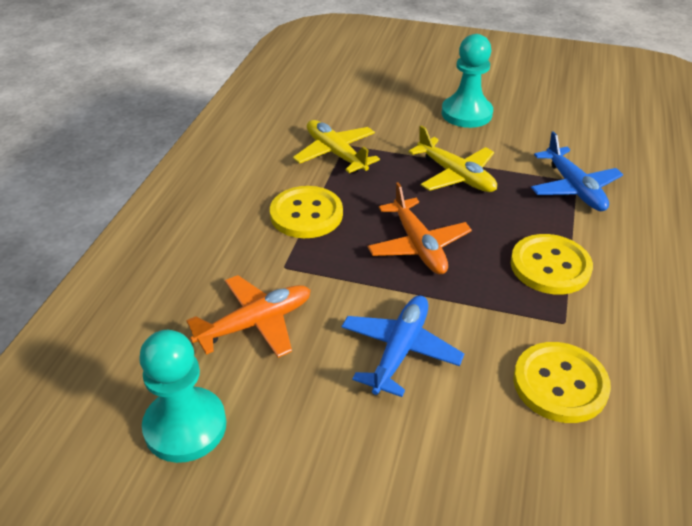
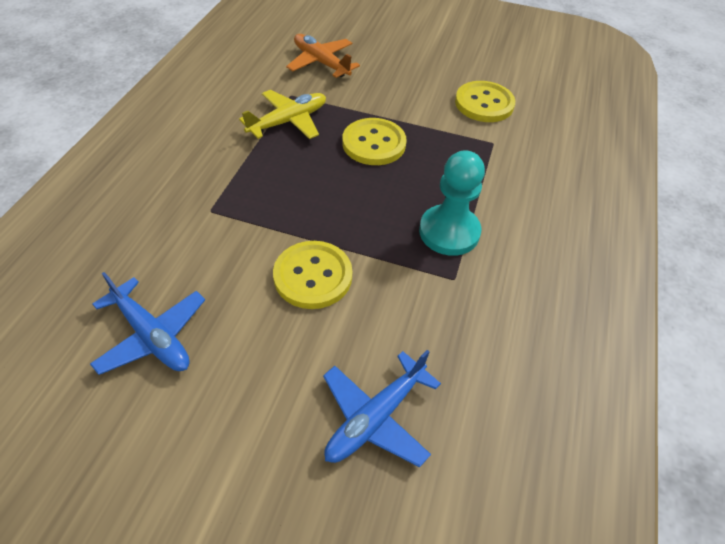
orange plane: [186,275,311,358] [367,182,472,274] = 2 -> [286,34,360,78] = 1
turquoise pawn: [139,330,226,463] [441,34,493,128] = 2 -> [419,150,485,256] = 1
yellow plane: [293,120,380,173] [408,125,497,192] = 2 -> [239,90,326,139] = 1

